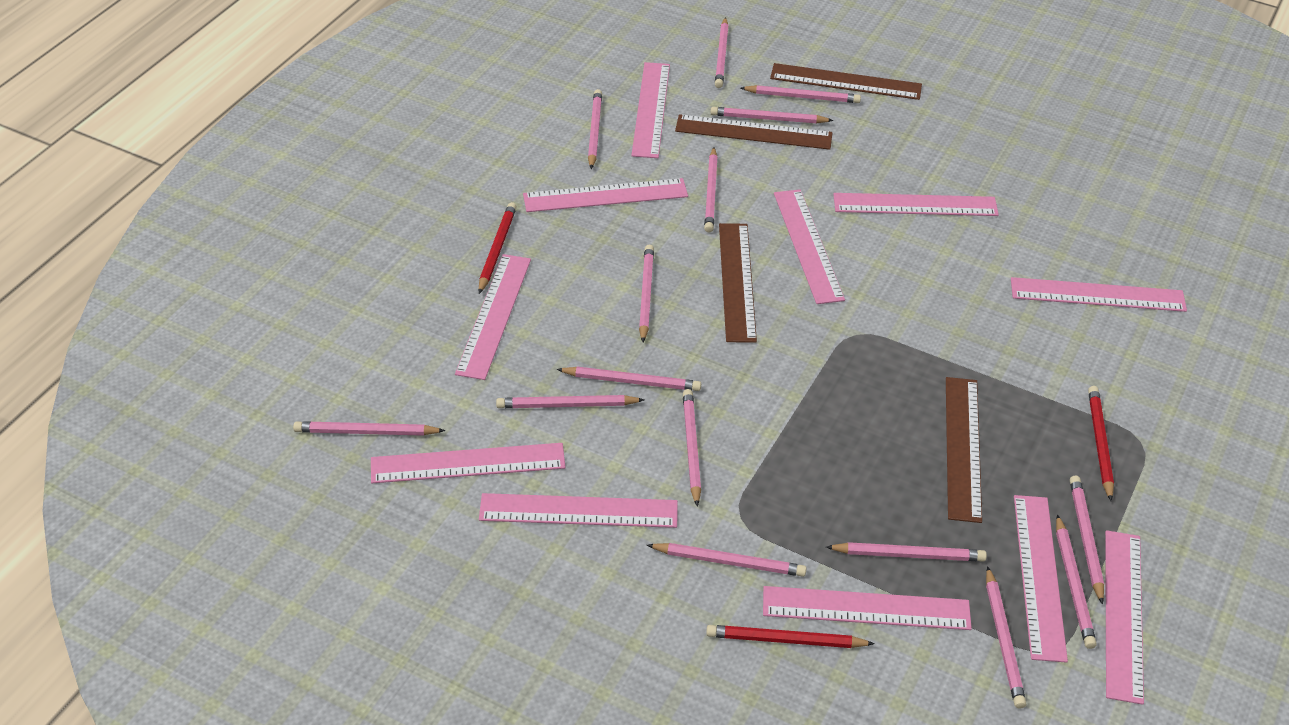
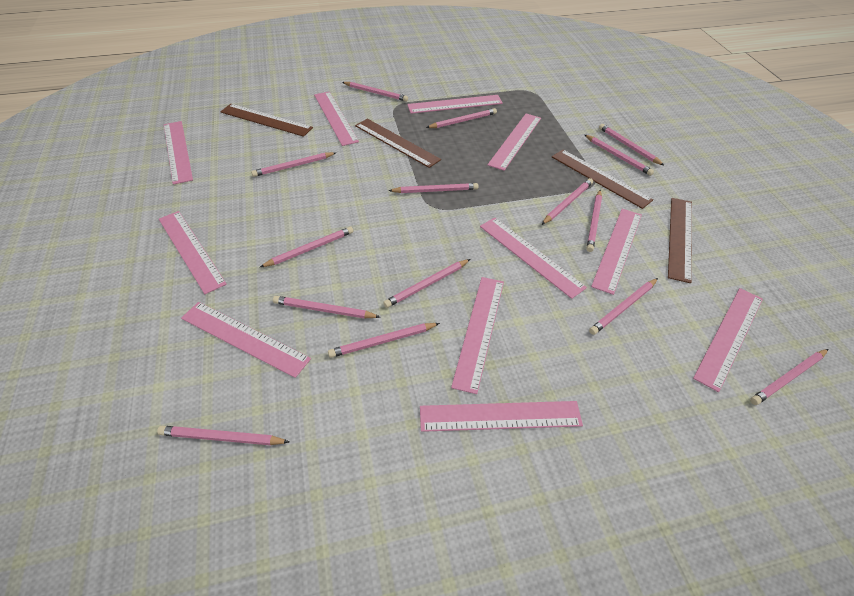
red pencil: [479,202,517,294] [706,625,875,648] [1088,386,1114,501] = 3 -> none = 0

